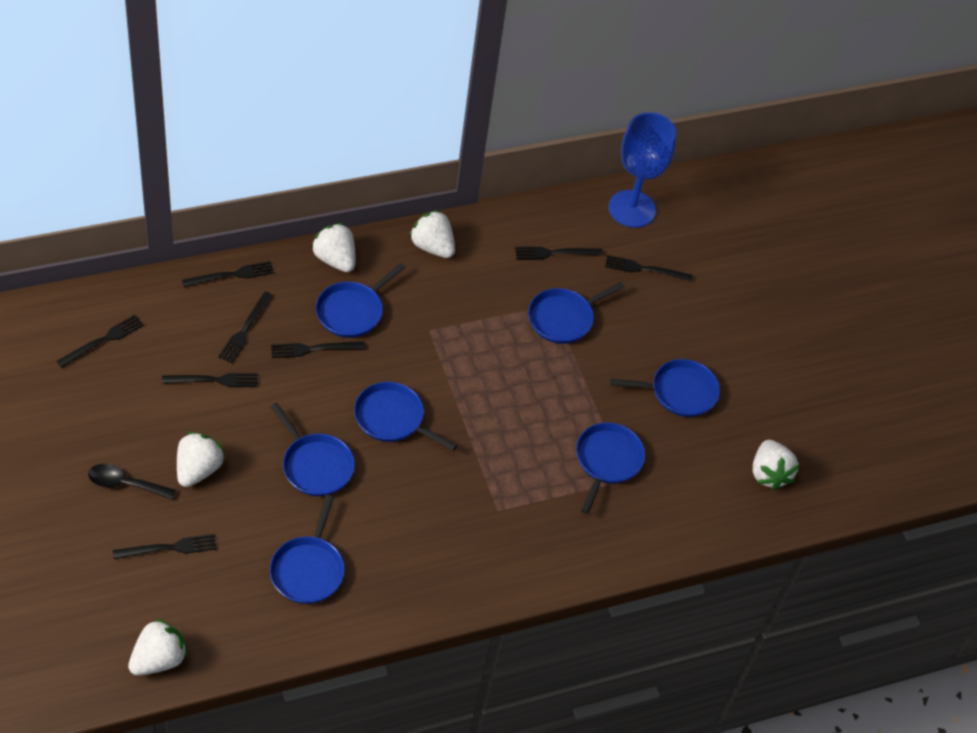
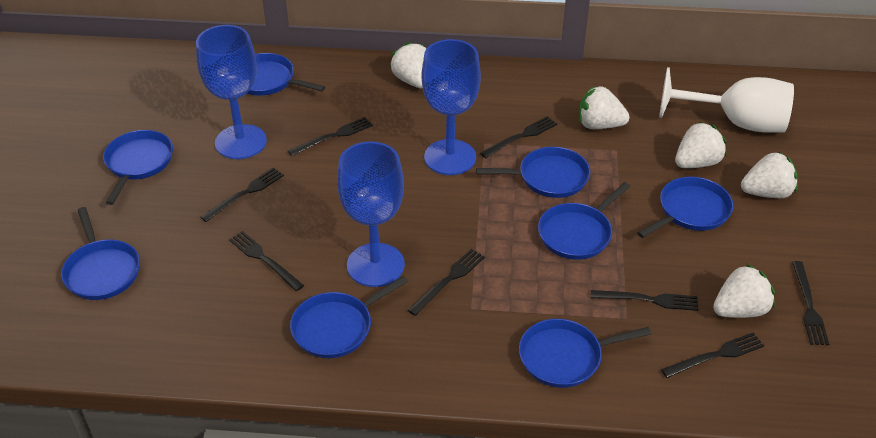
black spoon: [88,464,176,500] = 1 -> none = 0
blue goblet: [608,112,676,228] = 1 -> [196,25,267,159] [337,142,405,287] [422,39,481,175] = 3
blue pan: [269,495,344,604] [270,403,354,496] [315,263,405,338] [354,382,457,451] [528,282,625,344] [576,423,645,514] [610,359,720,417] = 7 -> [61,207,140,300] [103,130,173,205] [247,53,325,96] [290,276,408,358] [476,147,590,198] [519,319,651,388] [538,182,630,260] [637,177,733,238] = 8
white goblet: none = 0 -> [659,67,794,133] = 1

